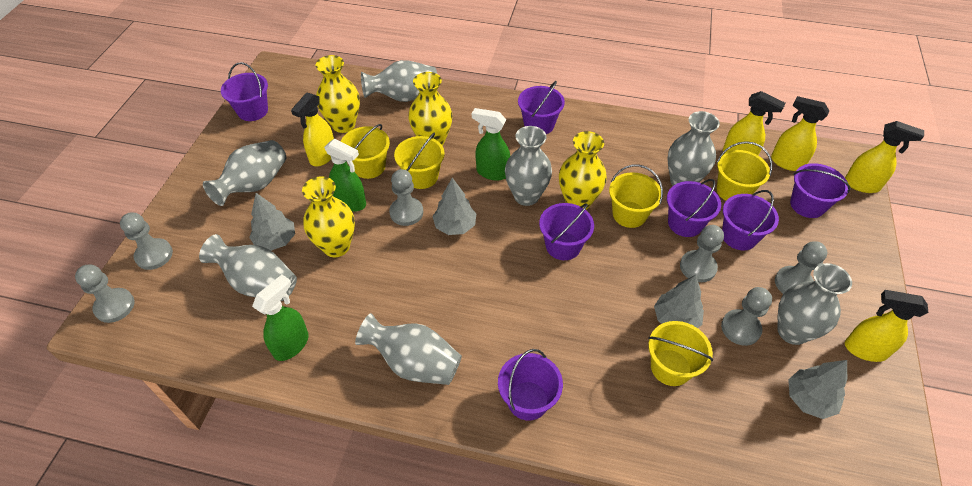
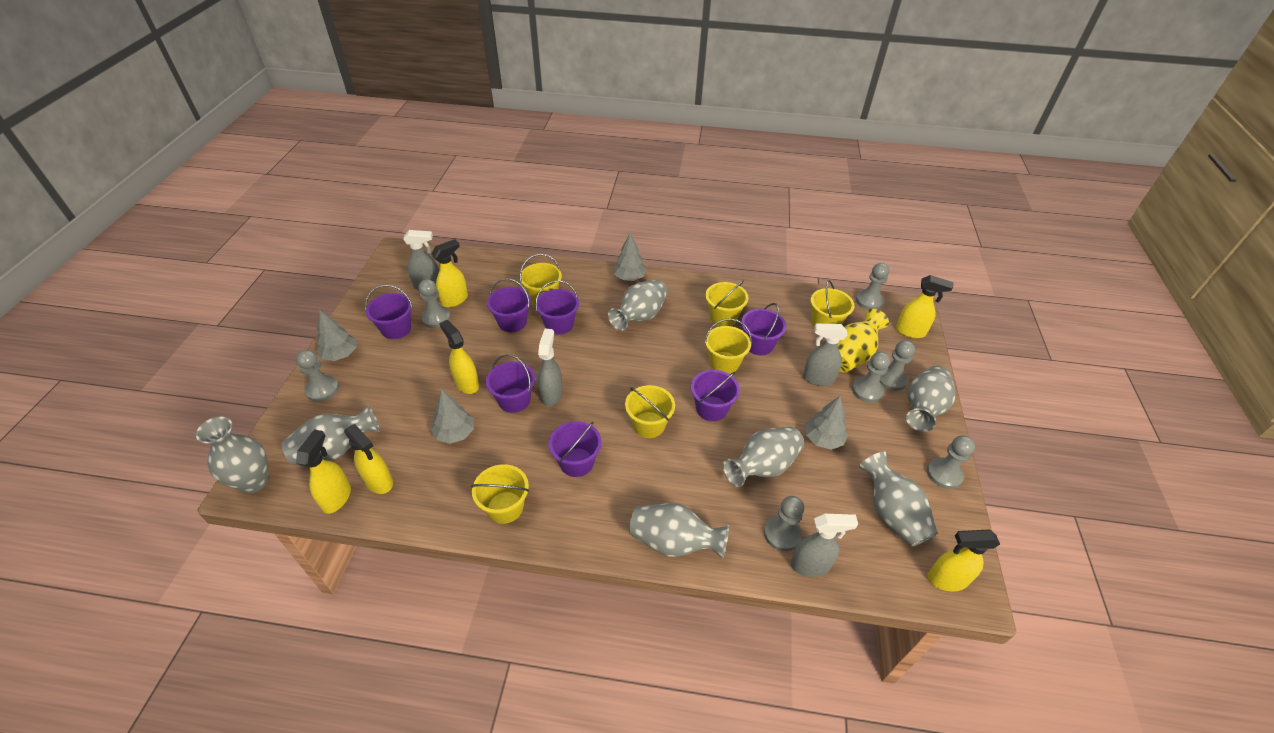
green spray bottle: [252,275,309,361] [324,139,366,212] [472,108,510,181] = 3 -> none = 0
grey pawn: [75,265,135,323] [120,212,173,270] [389,169,423,226] [680,225,724,282] [721,287,772,346] [775,241,827,294] = 6 -> [296,350,339,402] [419,279,451,328] [764,496,804,551] [852,352,890,403] [856,263,889,310] [880,340,915,391] [927,435,975,489] = 7
grey spray bottle: none = 0 -> [403,230,439,290] [538,329,563,406] [791,514,858,577] [803,324,847,386] = 4
yellow bucket: [341,124,390,179] [394,132,444,189] [609,165,663,228] [648,321,713,386] [717,141,772,201] = 5 -> [471,464,529,524] [520,254,562,305] [625,385,675,438] [704,318,752,374] [705,280,749,326] [811,280,855,327] = 6
yellow spray bottle: [291,93,334,166] [723,91,786,155] [771,96,829,171] [845,121,924,193] [845,290,928,362] = 5 -> [296,429,351,514] [344,424,393,494] [431,239,468,308] [439,320,479,394] [896,275,953,338] [928,530,1000,592] = 6
yellow vase: [302,176,355,257] [316,55,360,133] [408,72,452,146] [559,131,607,210] = 4 -> [838,309,889,372] = 1

